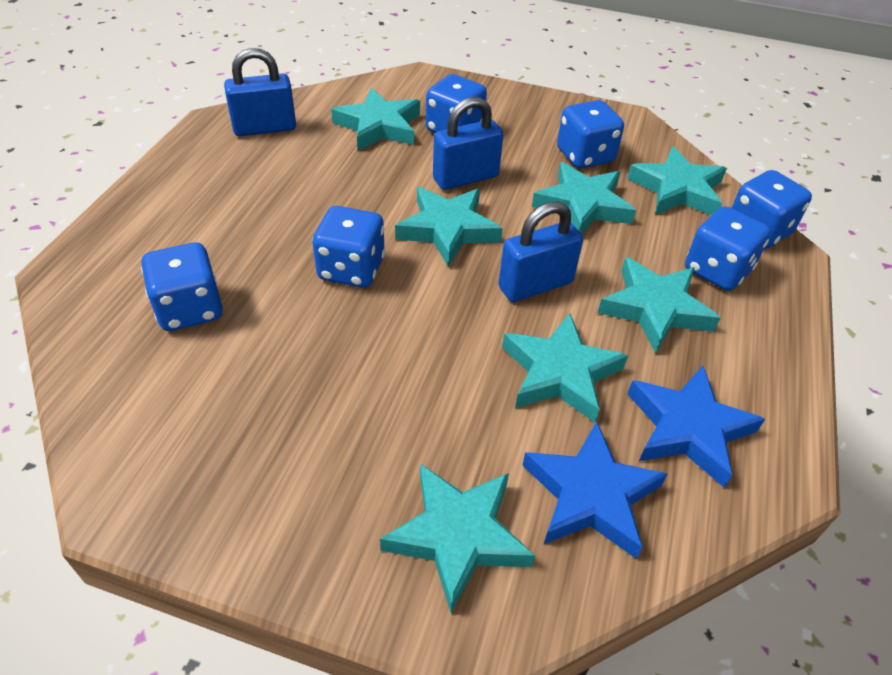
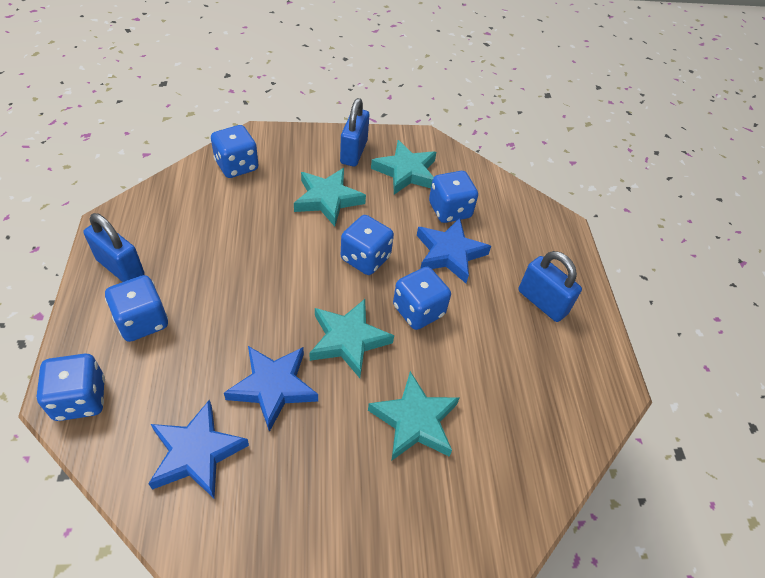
blue star: [522,421,668,559] [627,366,765,488] = 2 -> [148,399,249,499] [224,346,318,432] [417,218,491,283] = 3
turquoise star: [331,88,420,151] [380,464,535,613] [395,187,503,267] [502,313,628,423] [532,162,636,234] [598,257,721,353] [627,147,727,215] = 7 -> [294,168,366,227] [309,299,394,378] [368,371,459,461] [371,140,436,194] = 4

